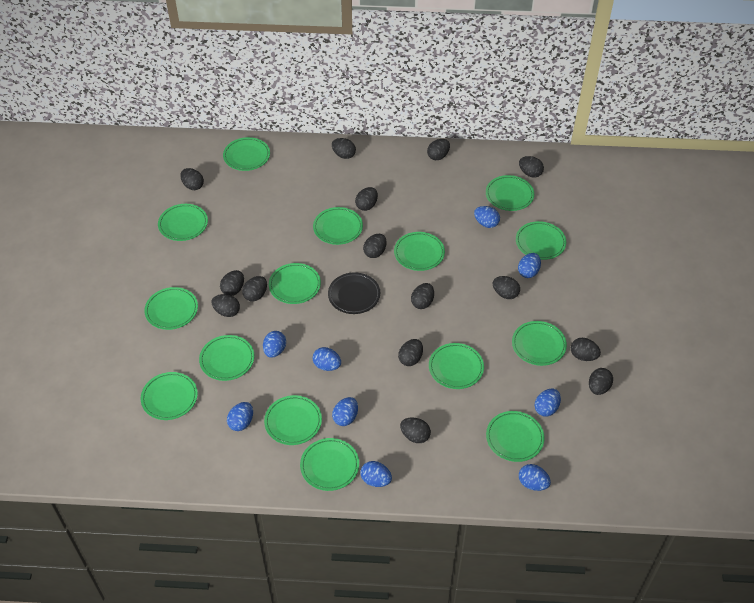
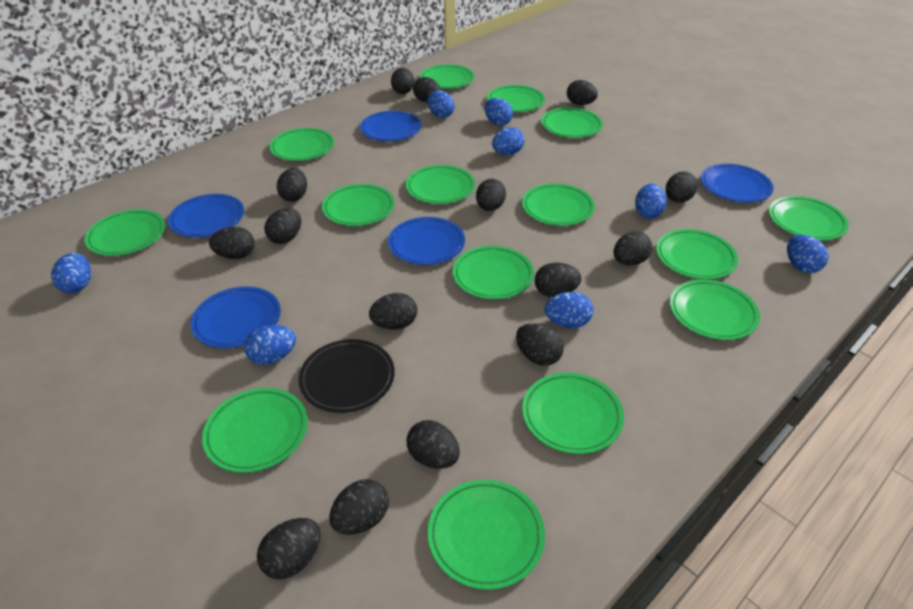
blue egg: [227,402,253,431] [263,331,286,358] [313,347,341,371] [332,397,358,426] [361,461,392,487] [474,206,500,228] [518,253,541,278] [519,464,551,491] [535,389,561,417] = 9 -> [51,253,91,293] [244,325,296,365] [428,90,455,118] [485,98,513,126] [492,127,525,155] [545,292,593,328] [635,184,667,218] [787,234,829,273] = 8
blue plate: none = 0 -> [168,194,244,238] [191,286,281,348] [360,111,421,141] [388,217,465,265] [701,164,774,203] = 5

